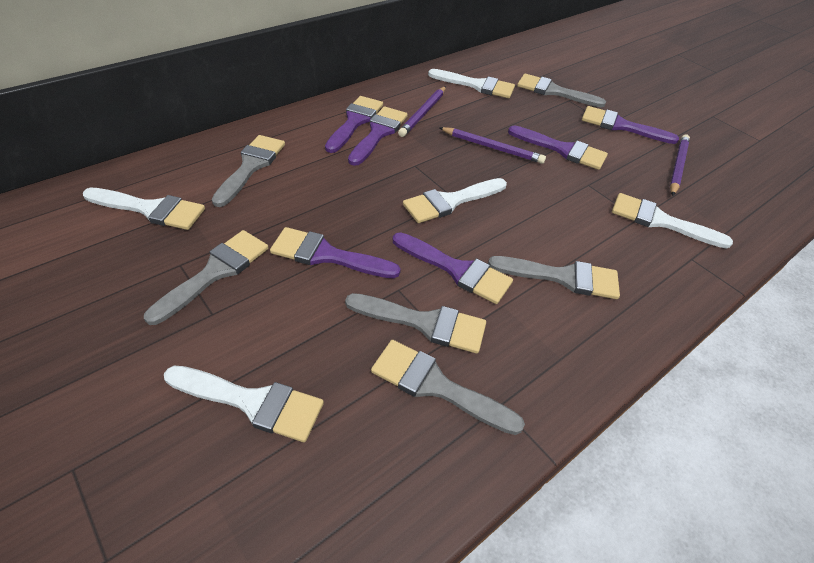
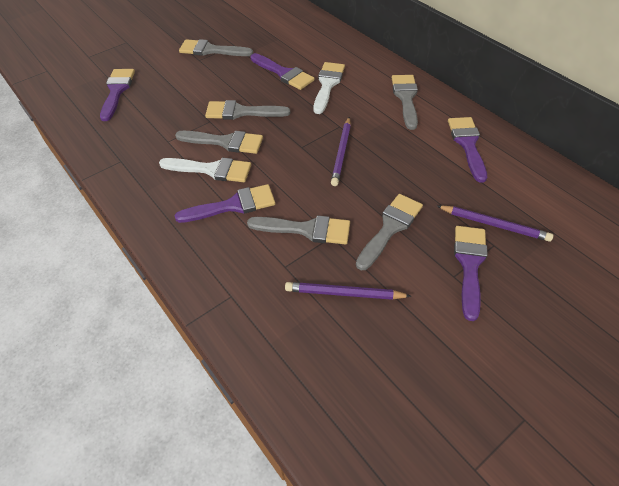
purple brush: [270,227,401,278] [325,96,383,153] [348,106,408,166] [393,232,513,304] [508,125,608,170] [582,106,679,144] = 6 -> [100,69,135,121] [175,184,275,223] [250,53,315,90] [448,117,487,183] [454,226,488,321] = 5
white brush: [83,188,205,230] [164,366,324,442] [403,178,507,223] [428,69,515,98] [612,193,733,249] = 5 -> [159,158,251,182] [314,62,345,114] = 2

